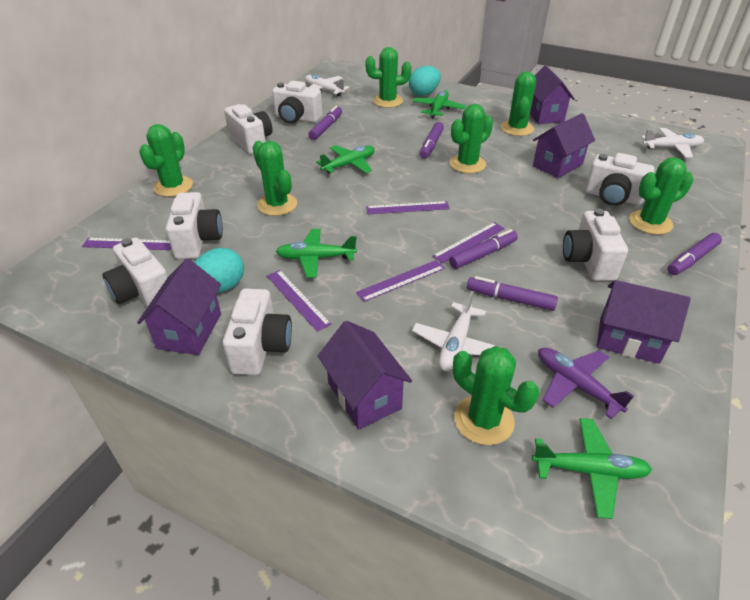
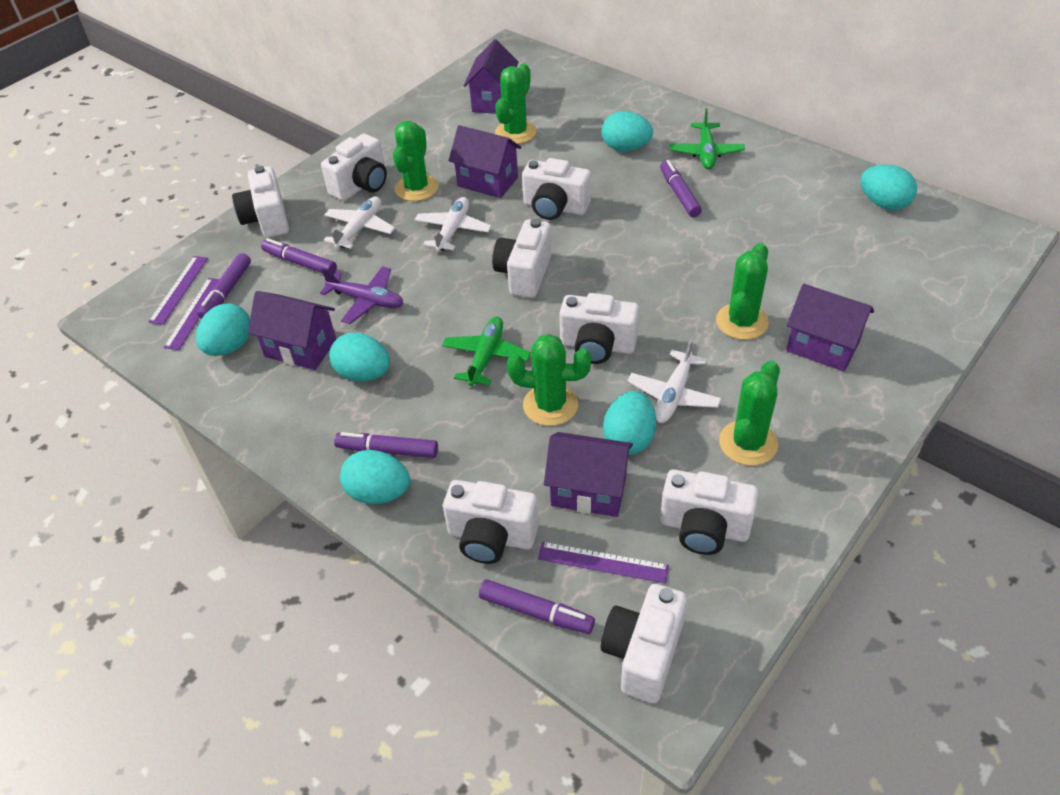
green cactus: [139,124,193,197] [253,141,297,216] [365,47,411,108] [450,104,493,173] [453,346,539,445] [501,72,536,136] [629,157,694,235] = 7 -> [393,121,439,201] [495,63,537,144] [507,334,591,426] [716,243,769,340] [719,360,780,466] = 5
green plane: [276,229,357,278] [316,145,375,173] [413,90,466,119] [532,418,652,519] = 4 -> [442,317,531,386] [670,108,745,169] = 2
purple ruler: [82,238,171,250] [267,270,331,332] [356,260,445,302] [366,201,450,214] [432,222,505,264] = 5 -> [148,256,208,325] [164,278,220,350] [538,542,669,583] = 3
turquoise egg: [194,248,244,293] [409,66,441,96] = 2 -> [196,303,250,356] [329,333,390,382] [340,450,410,504] [602,111,653,151] [603,391,656,455] [861,164,917,210] = 6
white camera: [102,238,168,307] [166,192,223,259] [223,288,292,375] [224,104,273,154] [272,81,322,124] [563,209,628,281] [585,153,655,206] = 7 -> [232,166,289,238] [321,134,387,201] [443,480,539,564] [492,219,552,298] [522,158,591,220] [559,293,639,364] [601,584,687,703] [660,469,758,555] = 8

